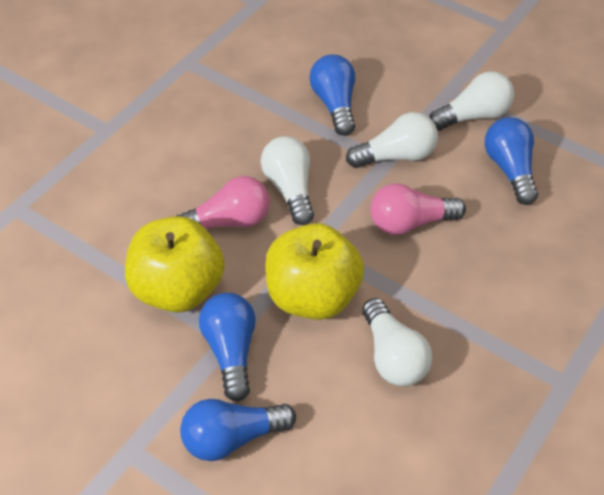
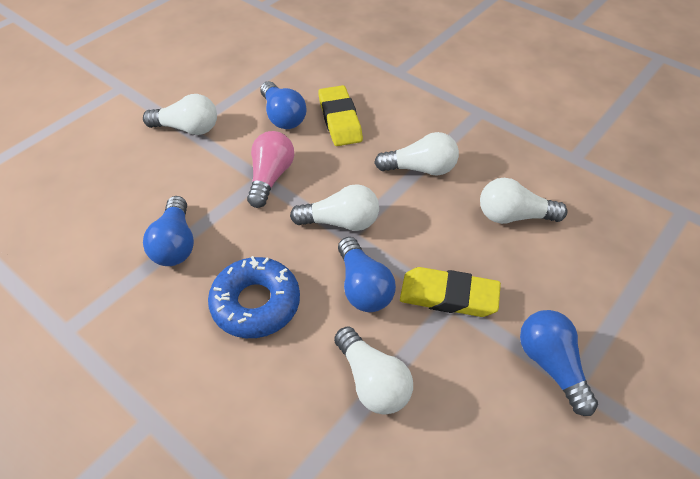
blue donut: none = 0 -> [208,256,300,338] = 1
pink light bulb: [176,176,270,229] [370,183,466,235] = 2 -> [247,131,294,208] = 1
white light bulb: [261,136,314,225] [346,112,438,168] [362,298,433,386] [429,71,514,131] = 4 -> [143,94,217,135] [290,184,379,231] [334,327,413,415] [374,132,459,176] [480,178,567,224] = 5
yellow apple: [125,216,225,312] [265,223,364,320] = 2 -> none = 0
yellow eraser: none = 0 -> [318,85,363,146] [400,267,501,317] = 2

